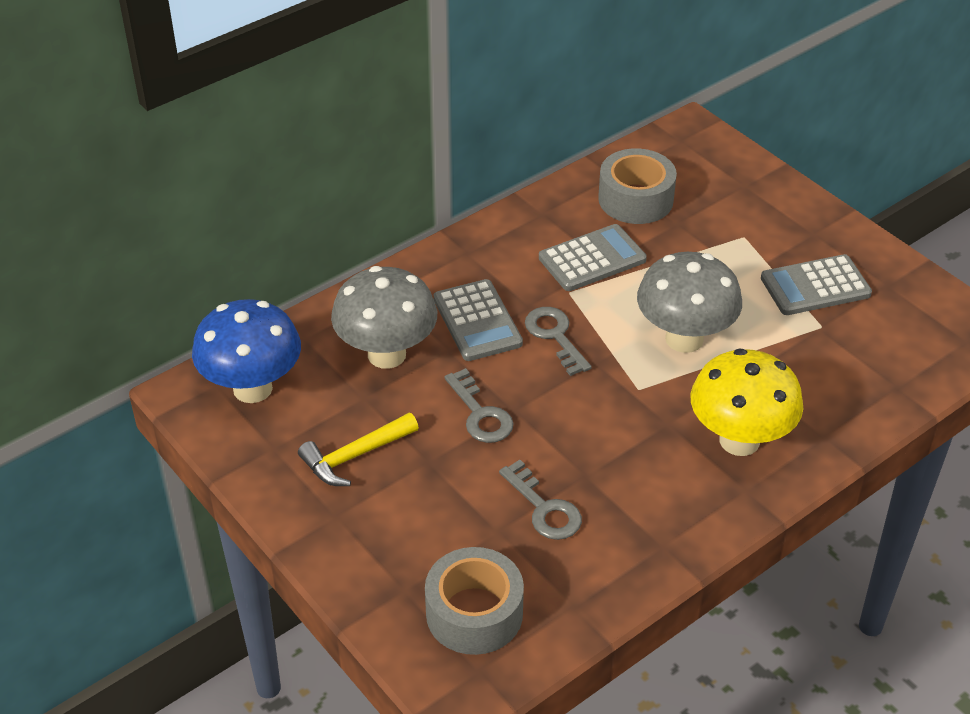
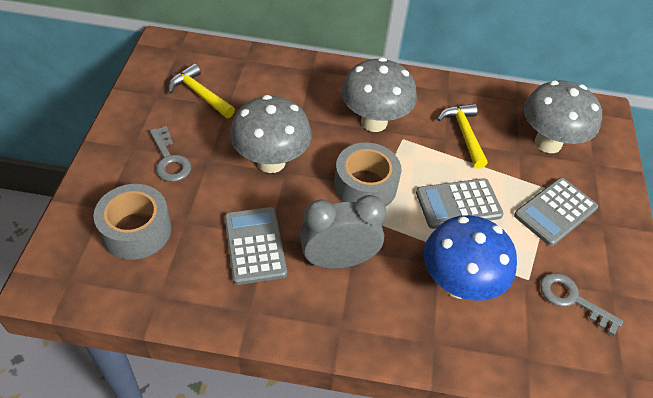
grey clock: none = 0 -> [300,195,386,269] = 1
grey key: [444,368,514,443] [499,460,582,540] [525,307,592,376] = 3 -> [150,126,191,182] [540,273,623,336] = 2
grey mushroom: [331,266,437,369] [637,252,742,353] = 2 -> [230,95,312,173] [341,57,417,132] [524,80,602,153] = 3
yellow hammer: [298,413,419,486] = 1 -> [168,63,235,118] [437,104,487,169] = 2
yellow mushroom: [691,348,803,456] = 1 -> none = 0

